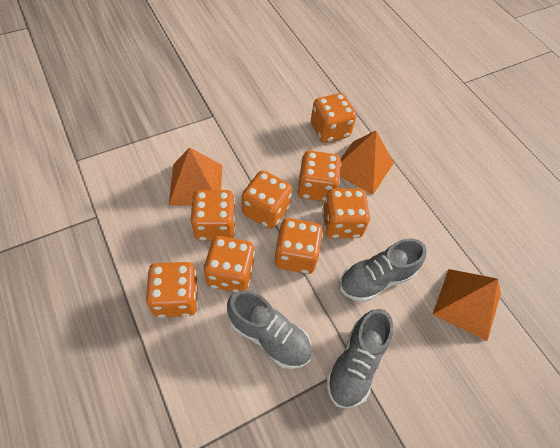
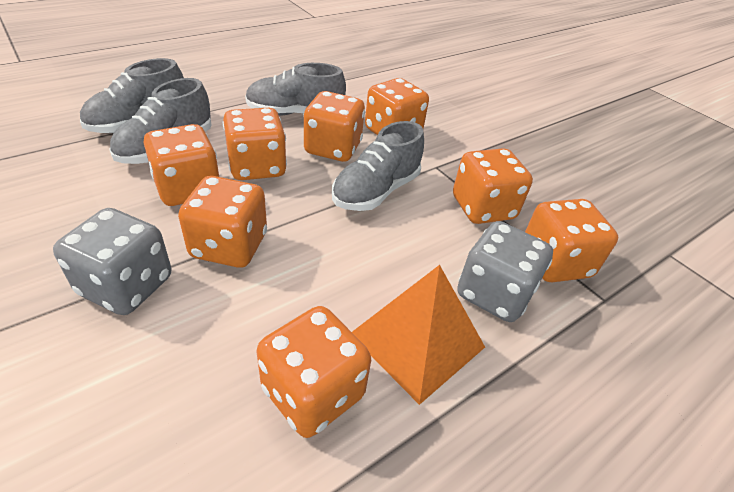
grey dice: none = 0 -> [53,208,172,315] [457,221,553,322] = 2
grey shoe: [227,290,312,369] [326,309,393,408] [339,239,427,302] = 3 -> [80,58,184,133] [109,78,212,164] [245,63,346,116] [332,121,424,211] = 4
orange pyramid: [169,148,222,206] [340,131,394,194] [433,269,501,341] = 3 -> [352,265,485,405] = 1

